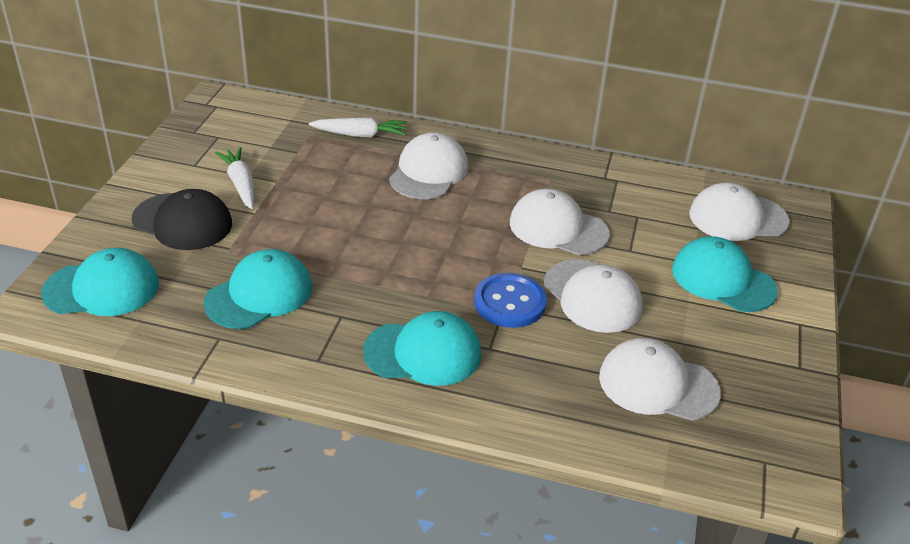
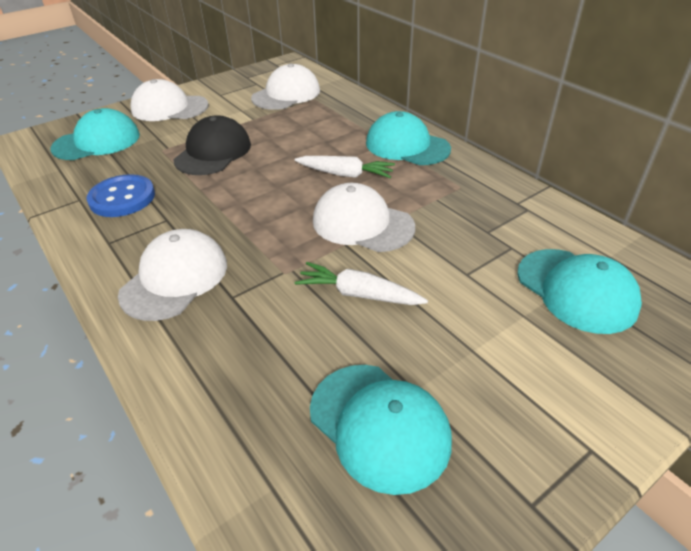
white cap: [389,132,468,199] [510,189,610,255] [544,259,643,333] [599,338,721,421] [689,183,790,241] = 5 -> [118,229,227,321] [131,79,209,121] [251,63,320,110] [313,183,415,252] = 4

